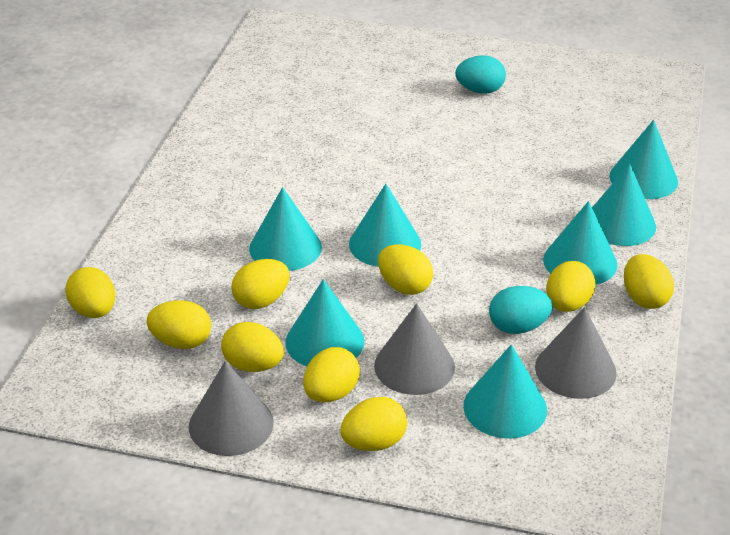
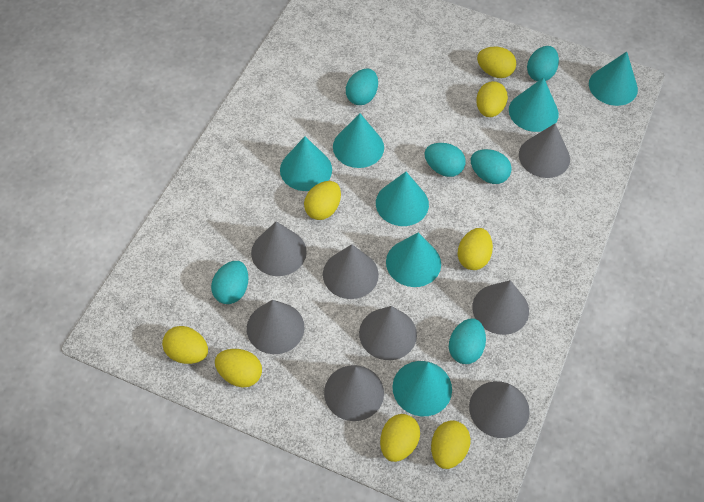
grey cone: [189,361,274,456] [374,303,455,395] [535,307,617,399] = 3 -> [247,300,305,354] [251,221,307,276] [323,244,379,299] [324,365,384,421] [359,306,417,360] [469,381,529,438] [472,280,529,335] [519,123,570,178] = 8
turquoise egg: [455,55,506,94] [489,286,553,334] = 2 -> [211,261,248,304] [346,69,378,105] [425,143,466,177] [449,318,486,364] [471,149,512,184] [527,46,559,81] = 6
yellow egg: [65,267,115,318] [147,300,211,349] [221,322,284,372] [231,259,289,309] [303,347,360,402] [340,397,407,451] [378,244,433,295] [546,261,595,312] [624,254,674,309] = 9 -> [162,326,208,364] [215,349,262,388] [304,181,341,220] [380,414,420,462] [431,420,471,469] [457,228,493,270] [476,81,508,117] [477,47,516,78] = 8

